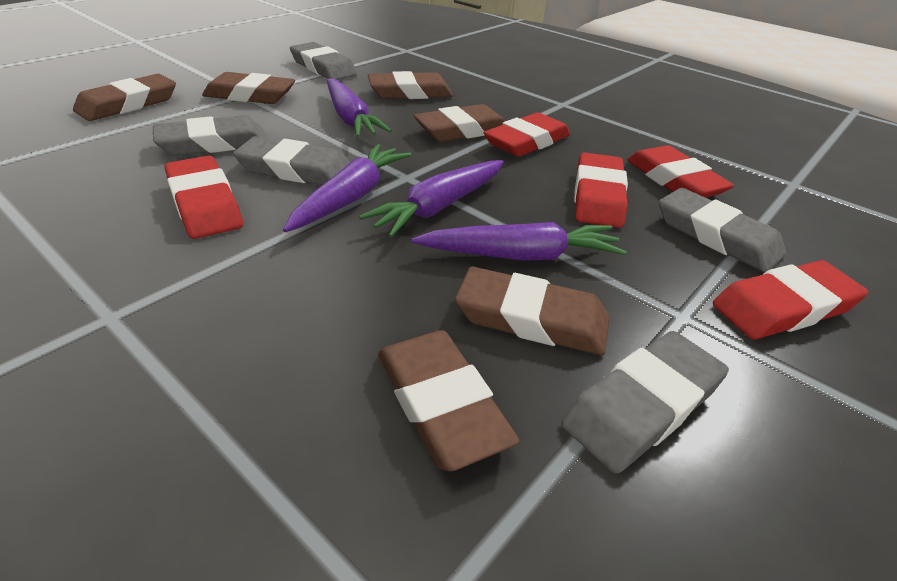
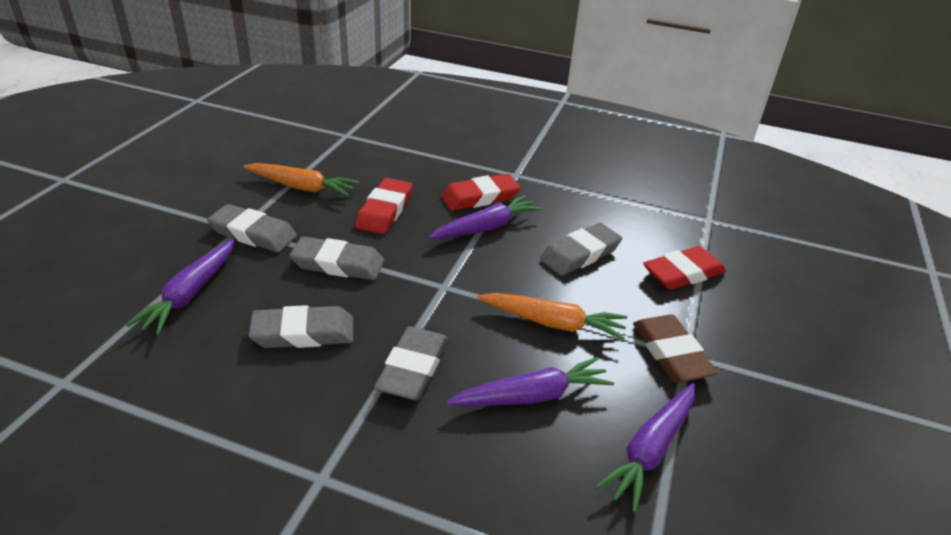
brown eraser: [73,74,176,121] [202,72,295,104] [368,71,453,99] [378,330,519,471] [413,104,505,142] [455,267,609,355] = 6 -> [633,315,718,383] = 1
orange carrot: none = 0 -> [243,163,359,196] [477,293,627,341] = 2
red eraser: [164,155,243,239] [484,112,570,157] [574,152,628,228] [627,145,734,198] [713,260,868,340] = 5 -> [355,178,412,234] [441,174,521,211] [643,246,726,290] = 3

